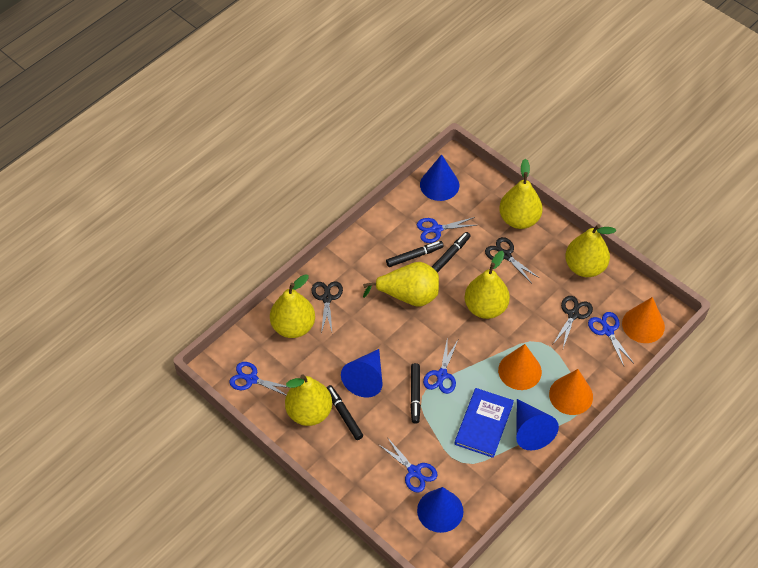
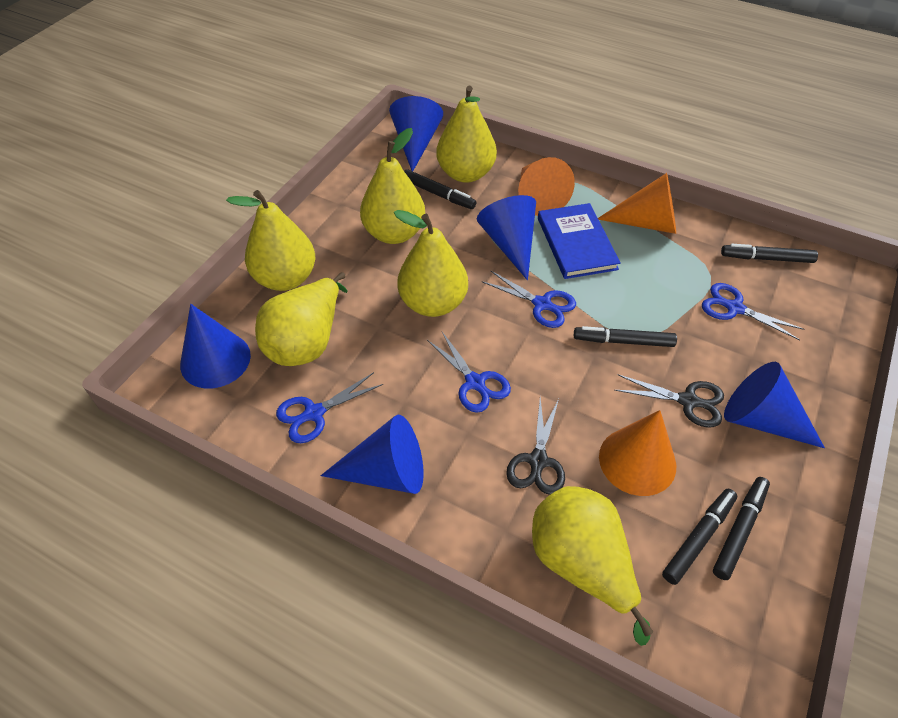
black marker: [326,385,363,440] [386,241,444,267] [410,363,421,424] [432,232,470,273] = 4 -> [404,169,477,209] [574,326,677,347] [662,489,737,585] [713,477,770,580] [721,244,818,263] = 5
black scissors: [311,281,343,334] [485,237,539,282] [553,296,593,348] = 3 -> [506,398,565,495] [615,374,724,428] = 2
blue cone: [341,349,383,398] [417,487,464,533] [420,154,459,201] [516,399,559,450] = 4 -> [180,304,251,388] [321,415,424,494] [389,96,443,171] [477,195,536,280] [724,362,825,448] = 5
blue scissors: [229,362,289,395] [378,437,437,493] [417,217,477,243] [423,340,458,394] [588,312,633,366] = 5 -> [276,372,383,443] [427,332,511,413] [483,271,576,328] [702,283,805,340] = 4

